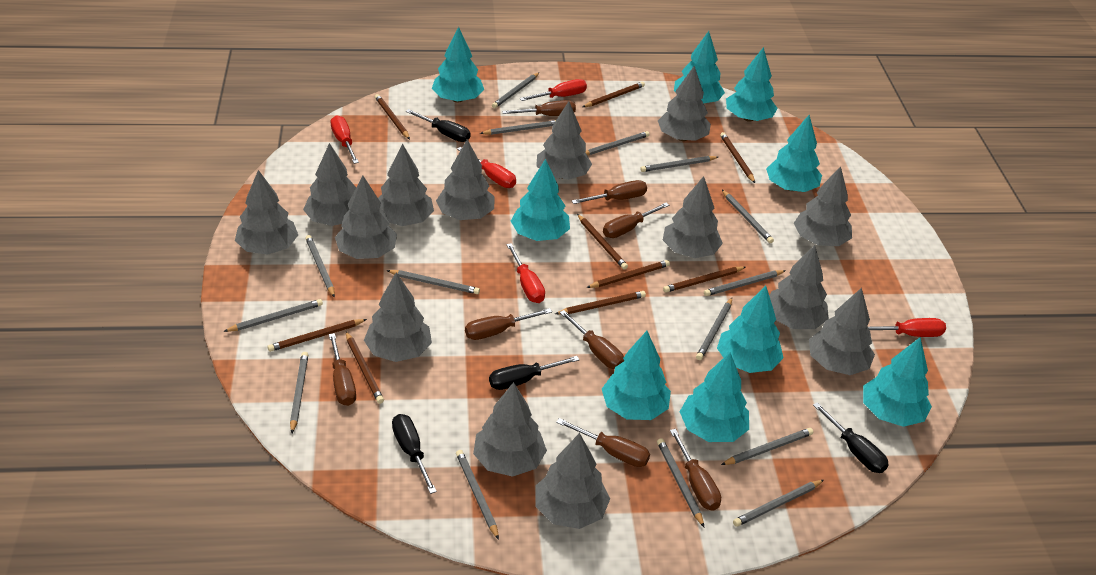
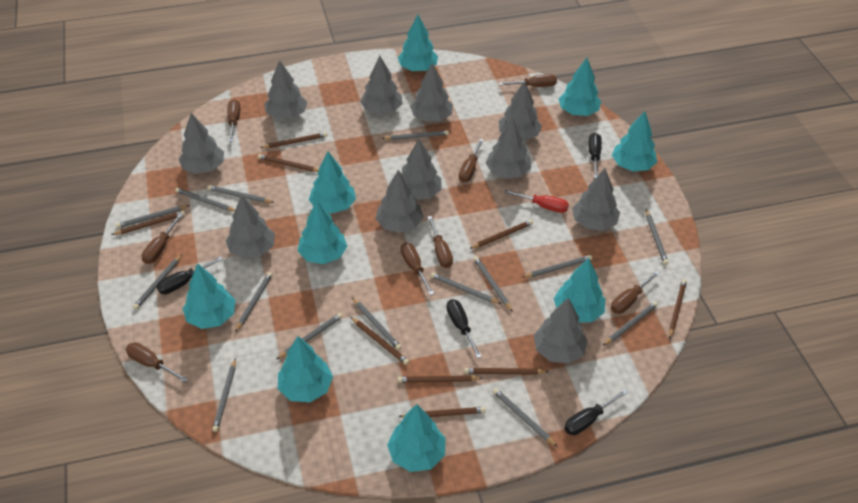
grey tree: [235,170,298,255] [303,143,356,226] [335,176,397,259] [364,273,432,362] [378,144,434,226] [436,139,494,220] [473,382,547,477] [535,433,610,529] [536,101,592,180] [658,66,711,141] [663,176,723,258] [769,245,829,329] [794,166,852,246] [809,288,875,375] = 14 -> [178,113,224,174] [226,195,275,259] [264,60,307,119] [360,56,403,114] [375,170,424,233] [401,139,441,200] [410,63,453,122] [486,118,531,179] [499,81,542,141] [534,298,588,364] [572,168,620,231] = 11
red screwdriver: [330,115,359,164] [457,147,516,188] [506,243,545,303] [520,79,587,101] [868,318,946,337] = 5 -> [504,190,569,213] = 1

